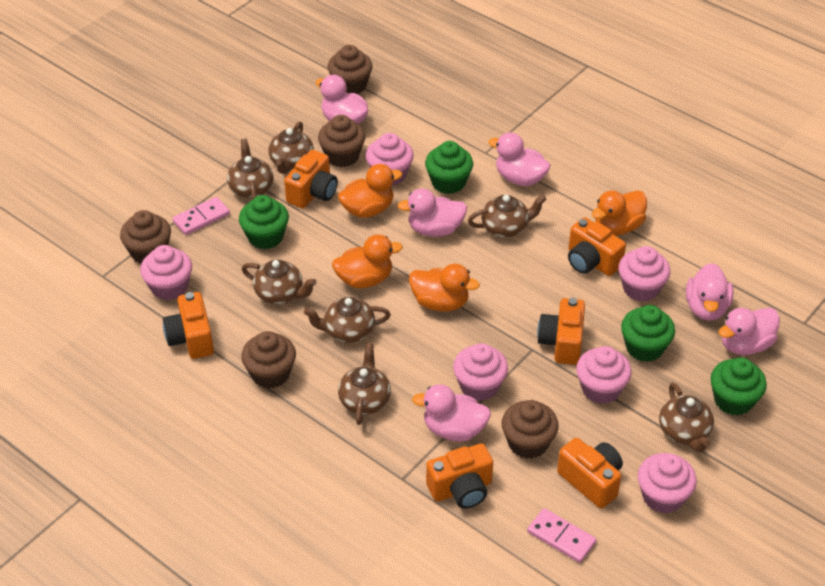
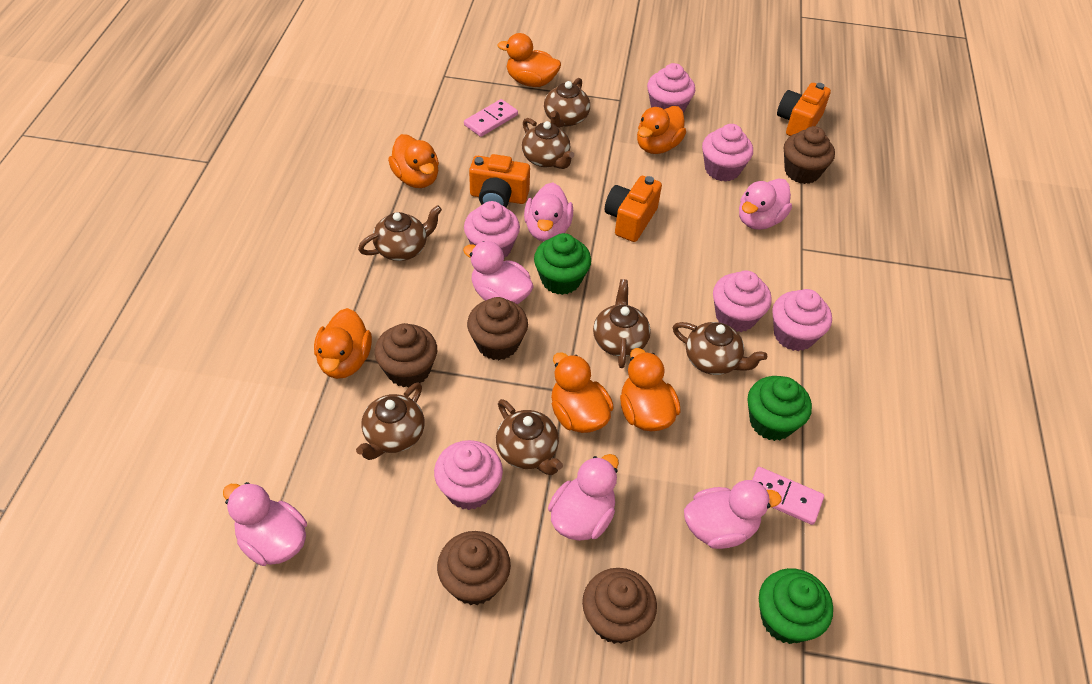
green cupcake: [239,195,289,249] [425,141,473,194] [621,305,675,362] [710,358,767,416] = 4 -> [534,233,591,295] [747,376,812,441] [759,568,833,644] = 3
orange camera: [163,292,214,359] [284,150,338,209] [426,443,493,509] [537,298,585,365] [557,438,623,509] [568,217,626,276] = 6 -> [469,154,530,207] [605,176,662,242] [777,83,831,136] = 3
orange duck: [332,235,403,288] [338,164,402,218] [409,264,480,312] [592,190,647,235] = 4 -> [314,308,372,379] [388,134,439,188] [498,33,561,87] [551,352,614,433] [620,348,681,431] [637,106,686,154] = 6

